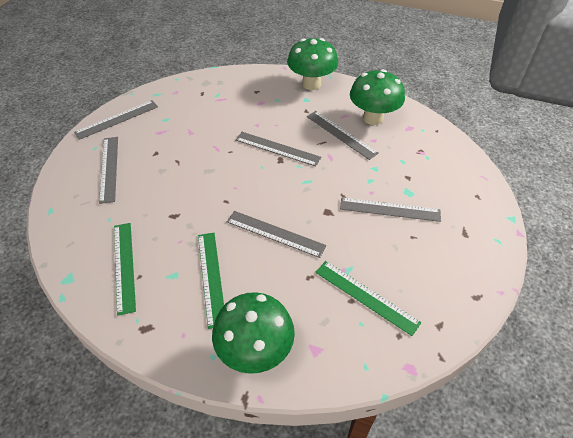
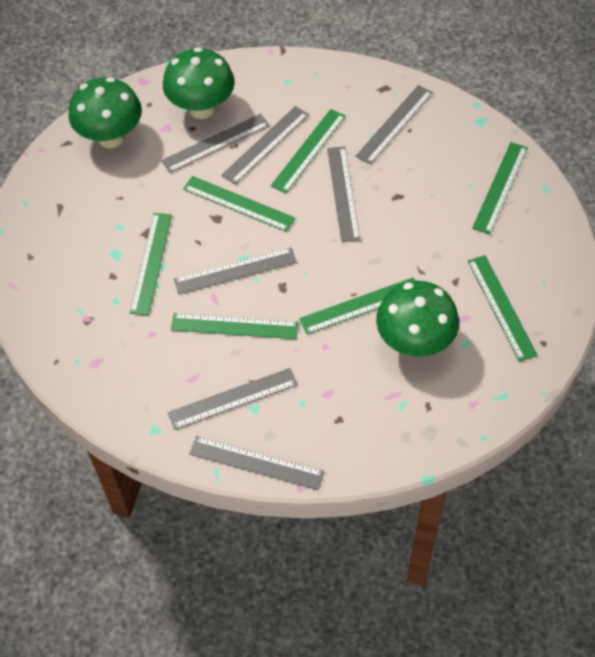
green ruler: [114,223,136,316] [198,233,224,329] [315,261,421,336] = 3 -> [129,213,172,316] [171,313,299,339] [183,176,295,232] [271,109,346,193] [299,277,415,334] [468,255,538,362] [472,142,528,234] = 7
grey ruler: [74,100,158,140] [99,137,118,204] [227,211,326,258] [236,132,321,167] [307,111,379,160] [340,198,441,222] = 6 -> [161,114,270,173] [168,368,298,430] [174,247,297,294] [189,436,324,490] [221,106,309,184] [327,146,360,242] [356,85,433,165] = 7

